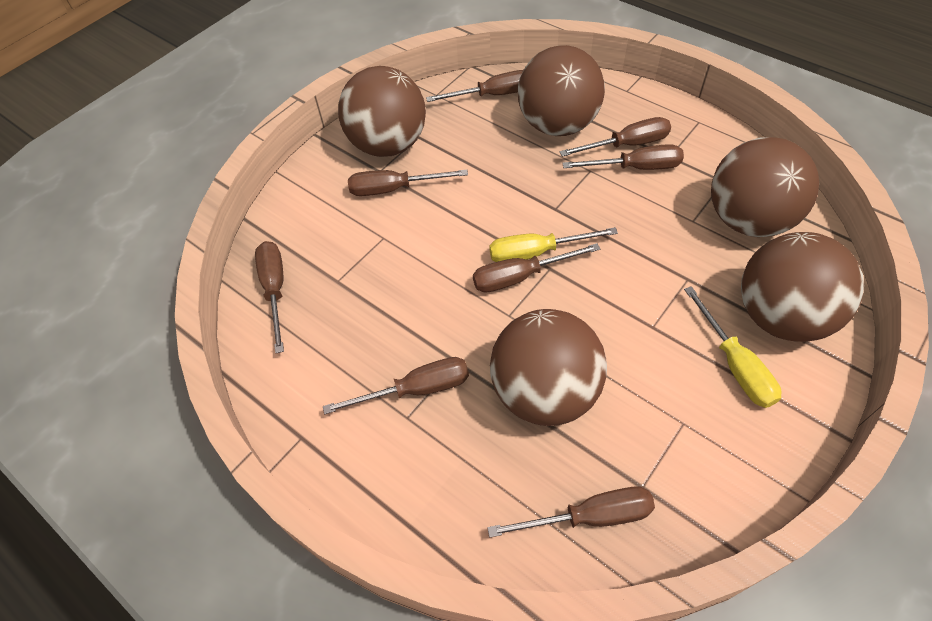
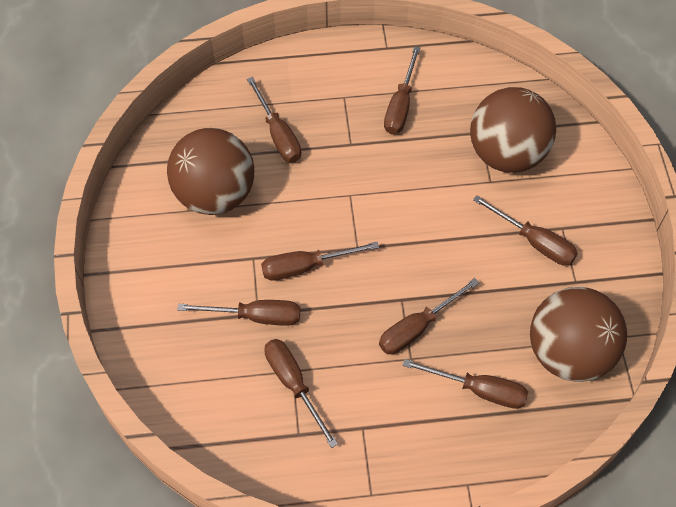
brown ball: [338,66,426,157] [490,309,607,426] [518,45,605,136] [711,137,819,237] [741,232,864,342] = 5 -> [167,128,254,215] [470,87,556,173] [530,287,627,382] = 3
yellow screwdriver: [489,227,618,262] [684,286,782,408] = 2 -> none = 0

